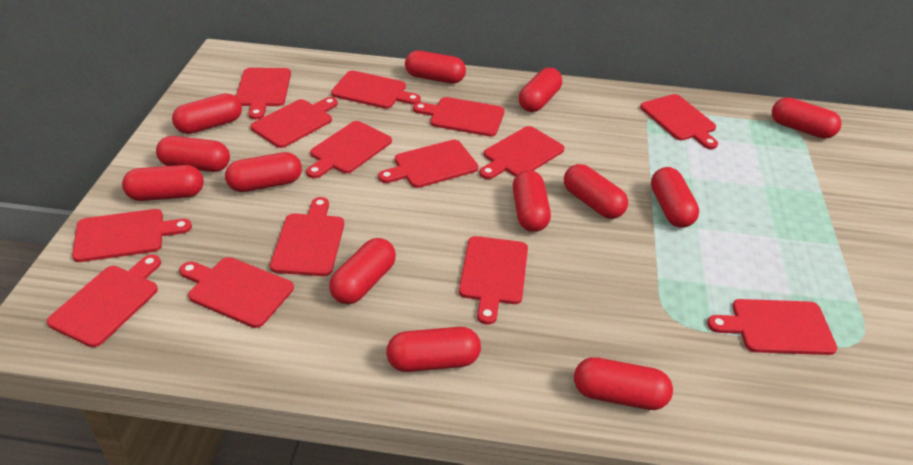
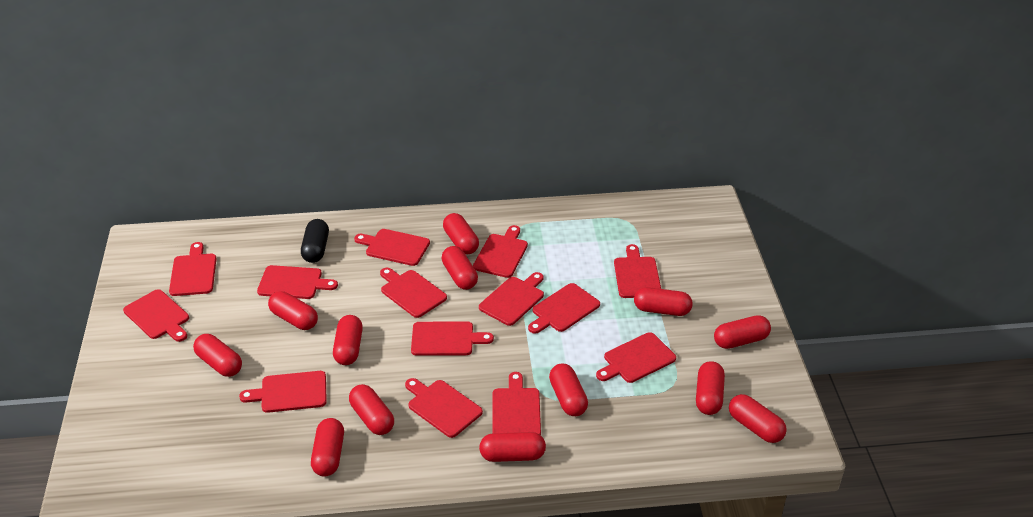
black capsule: none = 0 -> [301,219,329,263] = 1

